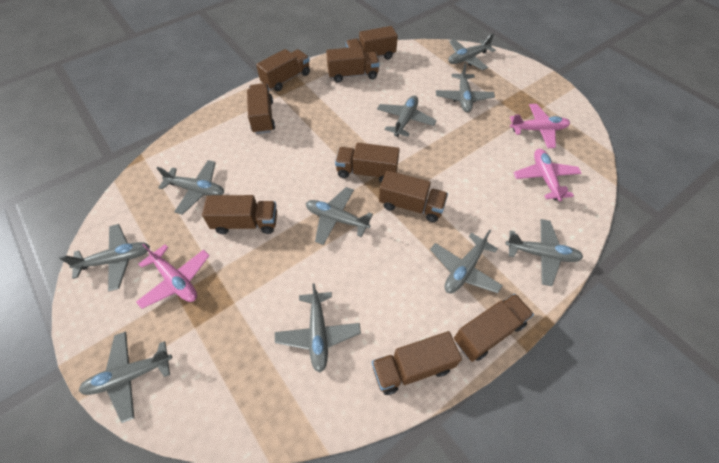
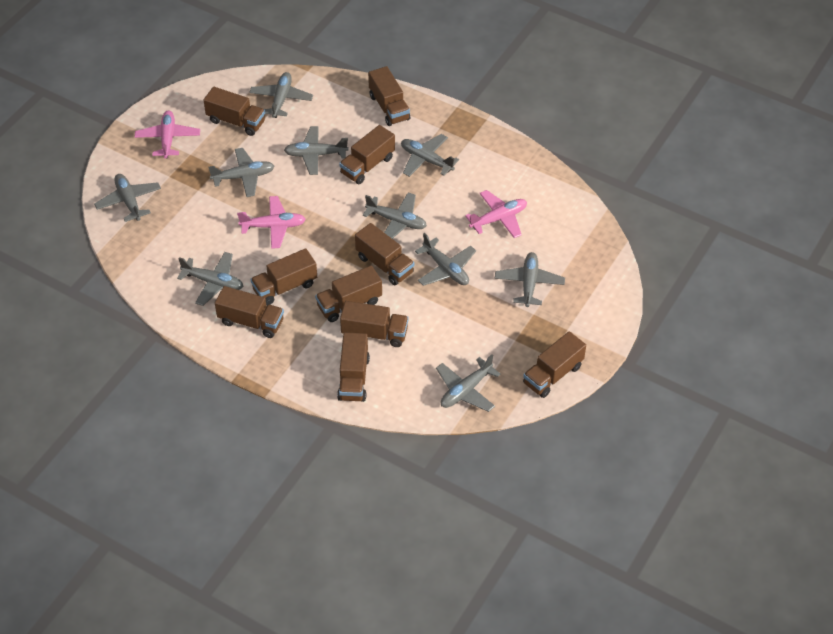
brown truck: [202,195,277,234] [247,83,275,134] [256,49,310,91] [326,47,380,83] [335,143,400,183] [346,26,398,60] [372,331,462,395] [379,170,448,222] [454,294,534,362] = 9 -> [204,87,265,136] [215,286,284,338] [250,248,317,305] [315,266,382,322] [337,333,370,402] [339,125,395,184] [340,301,409,347] [355,223,414,285] [368,66,410,126] [523,331,586,398] = 10

